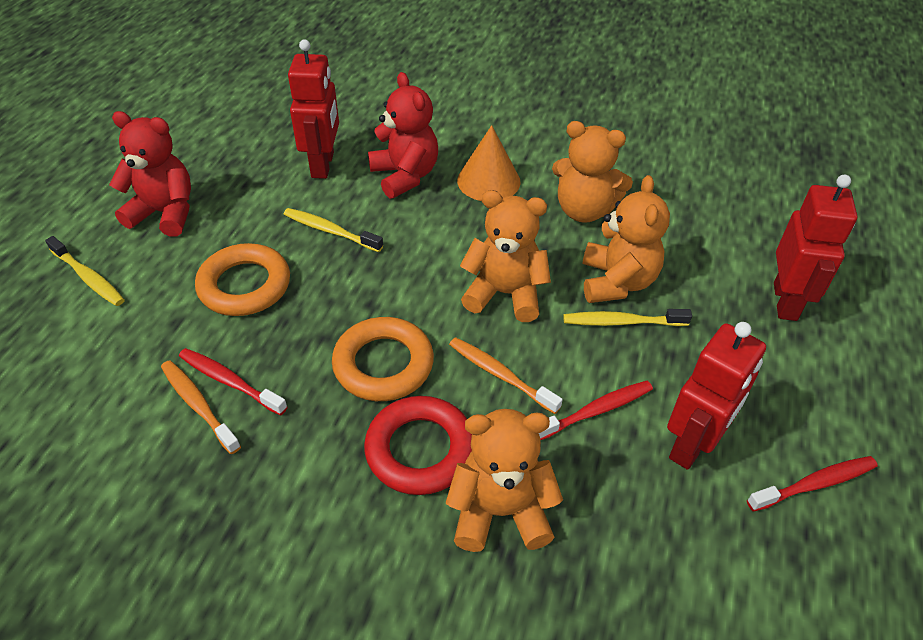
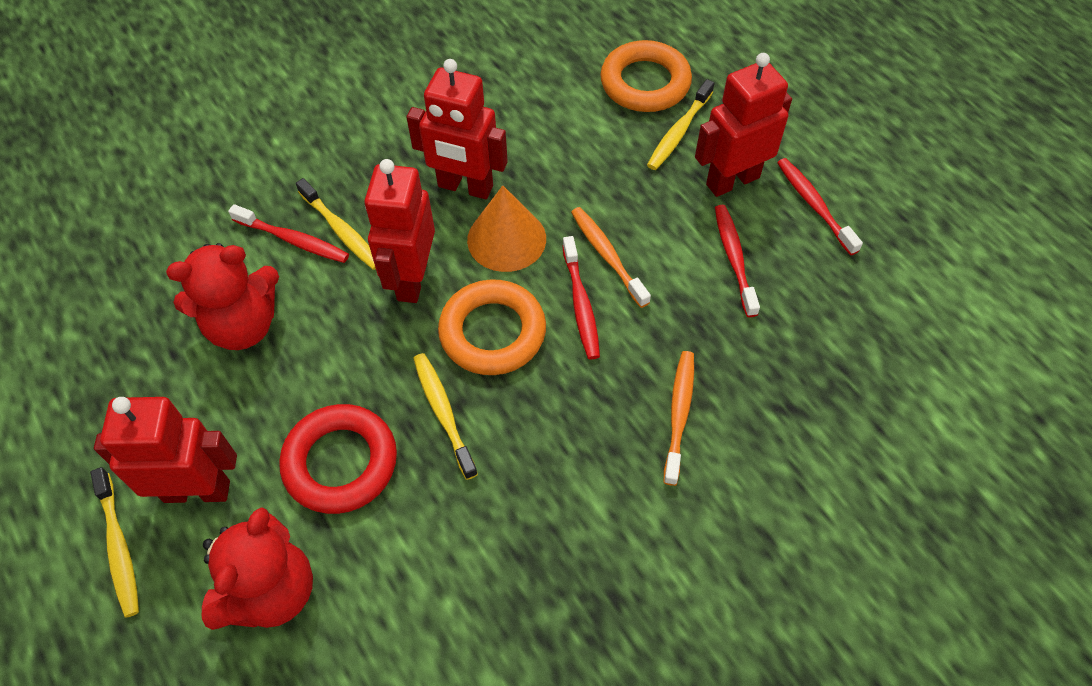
orange teddy bear: [446,409,563,552] [460,190,551,322] [552,121,633,223] [582,175,670,303] = 4 -> none = 0
red robot: [288,39,339,179] [667,322,766,470] [774,175,858,321] = 3 -> [94,397,237,503] [364,159,435,303] [407,59,508,199] [695,53,792,197] = 4
red toothbrush: [179,348,287,415] [539,381,653,440] [747,456,878,511] = 3 -> [228,204,349,263] [562,236,600,359] [715,205,760,317] [777,158,863,255] = 4
yellow toothbrush: [45,236,125,306] [284,208,383,252] [563,309,692,326] = 3 -> [90,467,139,618] [296,178,376,270] [413,353,478,480] [647,79,714,170] = 4

